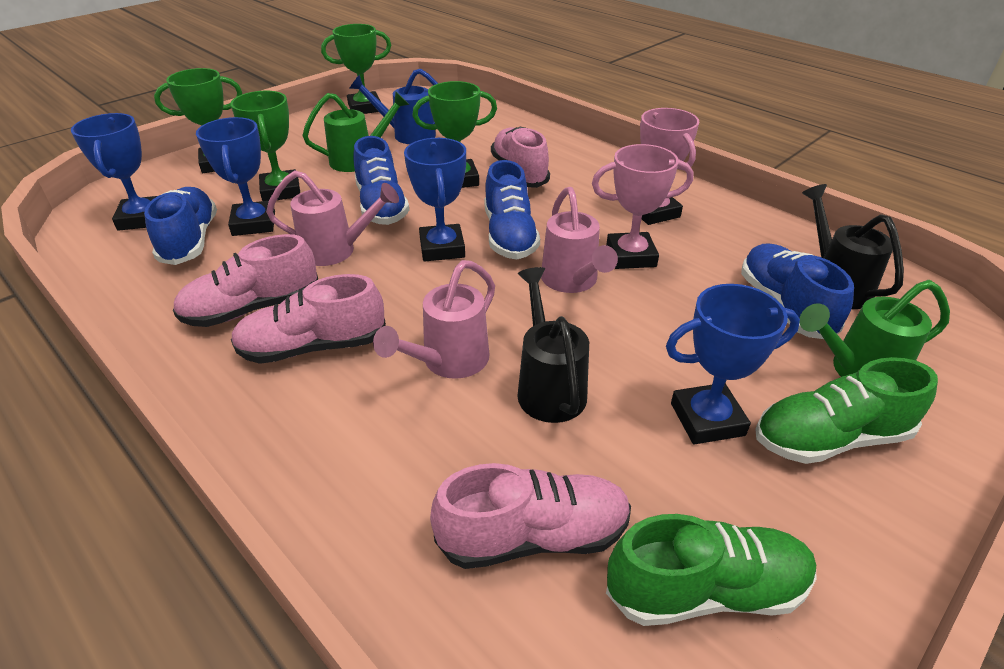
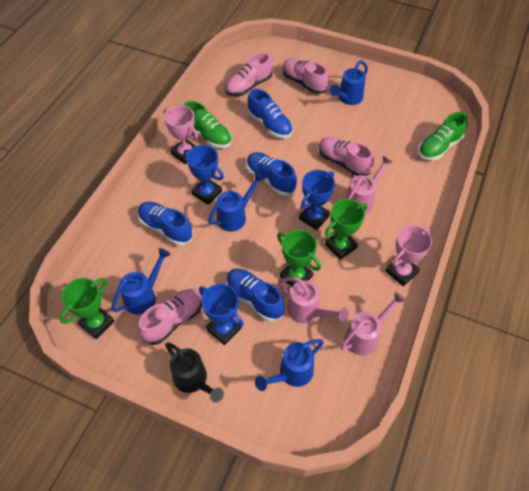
black watering can: [517,267,589,423] [802,184,904,309] = 2 -> [165,342,224,403] = 1
blue trophy: [71,113,157,231] [196,117,275,236] [404,138,466,262] [666,284,800,444] = 4 -> [183,145,224,205] [199,284,244,345] [299,170,335,230] = 3
blue watering can: [349,69,438,144] = 1 -> [111,248,171,315] [208,172,265,232] [255,339,324,391] [329,60,368,105] = 4
green trophy: [154,68,242,173] [230,91,300,201] [321,24,391,114] [412,81,497,188] = 4 -> [60,278,114,339] [277,230,321,287] [325,199,367,260] = 3
green watering can: [302,91,409,172] [799,280,950,377] = 2 -> none = 0

